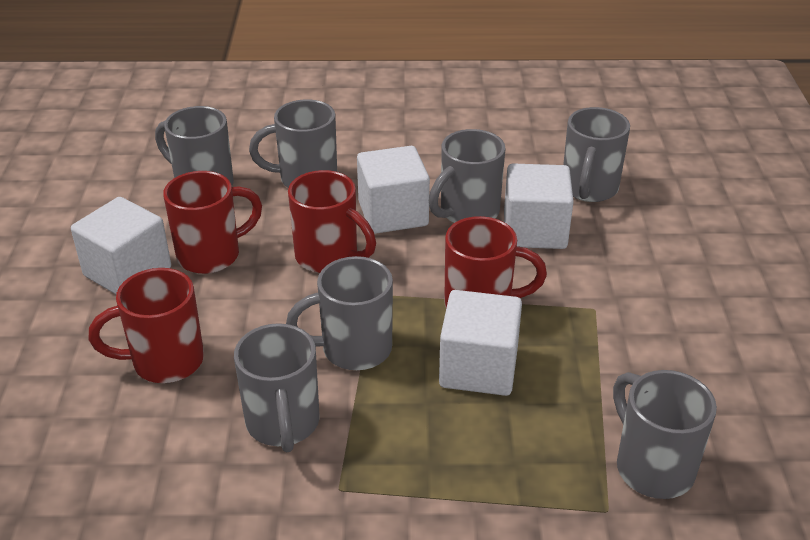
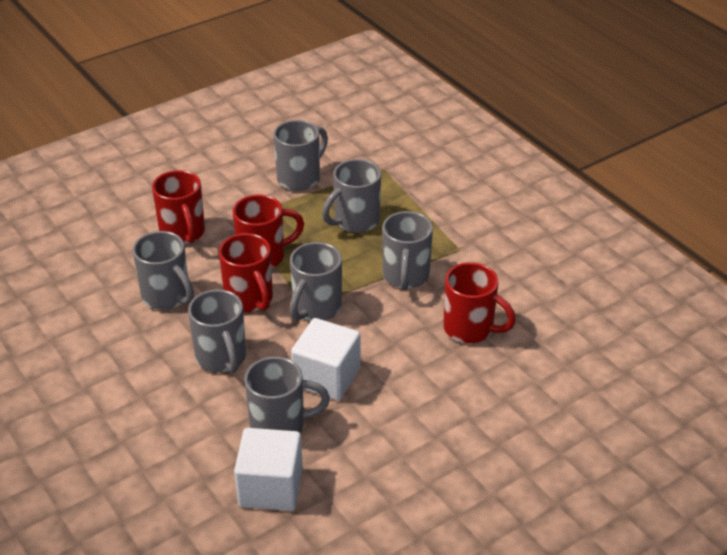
white cube: [71,197,171,294] [357,146,430,234] [439,290,522,396] [504,163,574,249] = 4 -> [234,428,303,511] [291,318,360,401] = 2

